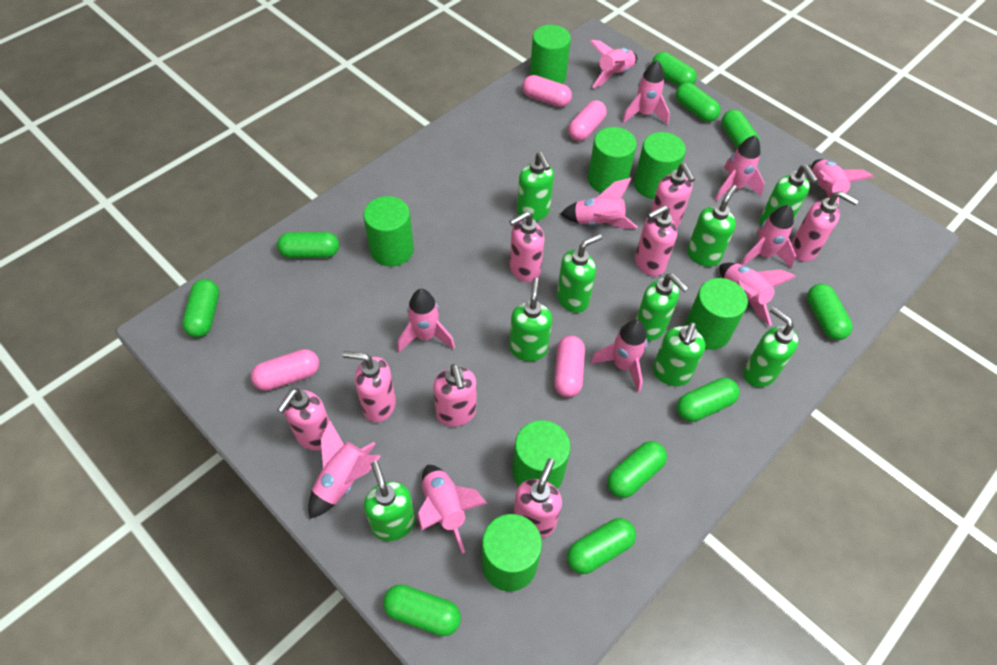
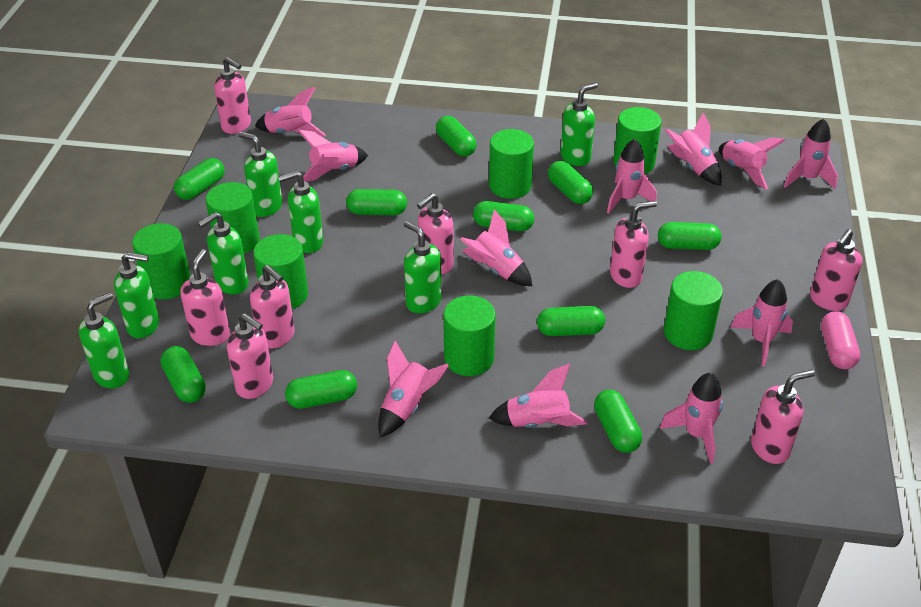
green soap dispenser: [364,461,415,541] [509,278,552,361] [517,152,554,221] [557,234,602,313] [636,274,688,341] [653,322,706,386] [687,185,737,267] [743,307,798,387] [759,165,818,227] = 9 -> [79,292,130,388] [114,252,159,338] [198,212,249,294] [238,132,282,217] [278,171,323,253] [404,221,442,313] [561,83,598,166] = 7
pink capsule: [251,349,319,391] [522,75,572,107] [554,336,585,397] [568,100,607,141] = 4 -> [821,311,860,369] = 1

